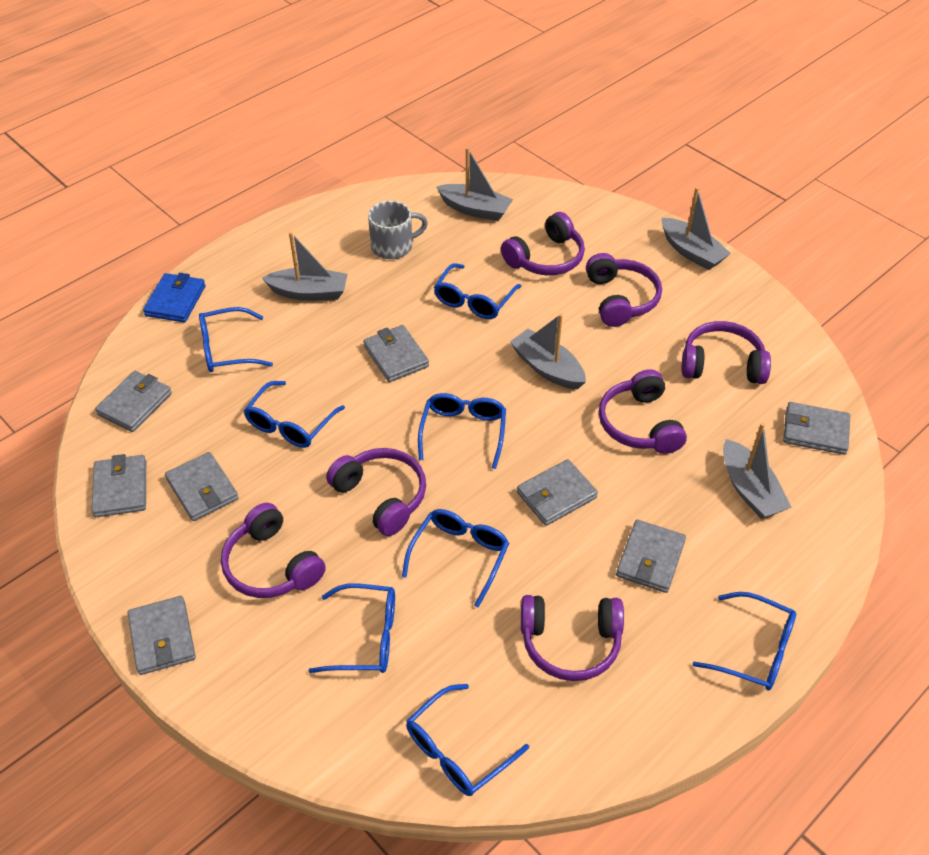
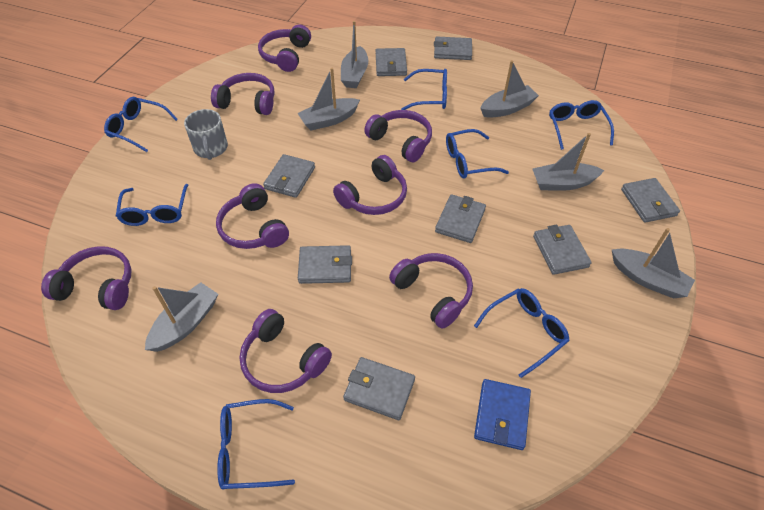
blue glasses: [199,307,273,372] [244,381,345,448] [308,583,395,673] [402,509,509,607] [406,684,529,796] [418,393,506,469] [434,263,521,319] [693,592,796,691] = 8 -> [104,97,178,152] [116,184,188,226] [217,399,295,490] [401,69,447,110] [446,129,509,178] [474,288,570,378] [549,100,614,150] = 7
grey boat: [262,232,348,301] [436,147,513,221] [510,314,586,390] [662,187,731,270] [723,423,792,519] = 5 -> [145,282,218,352] [298,68,360,130] [341,21,368,88] [480,60,539,118] [532,133,604,191] [612,228,695,298] = 6
purple headphones: [221,503,326,598] [326,448,426,536] [501,212,585,275] [521,595,624,681] [586,253,662,327] [599,369,687,454] [682,321,771,384] = 7 -> [41,246,132,310] [211,73,275,115] [216,183,289,249] [239,309,332,393] [258,25,311,72] [333,155,407,215] [364,110,432,162] [389,253,473,329] = 8

